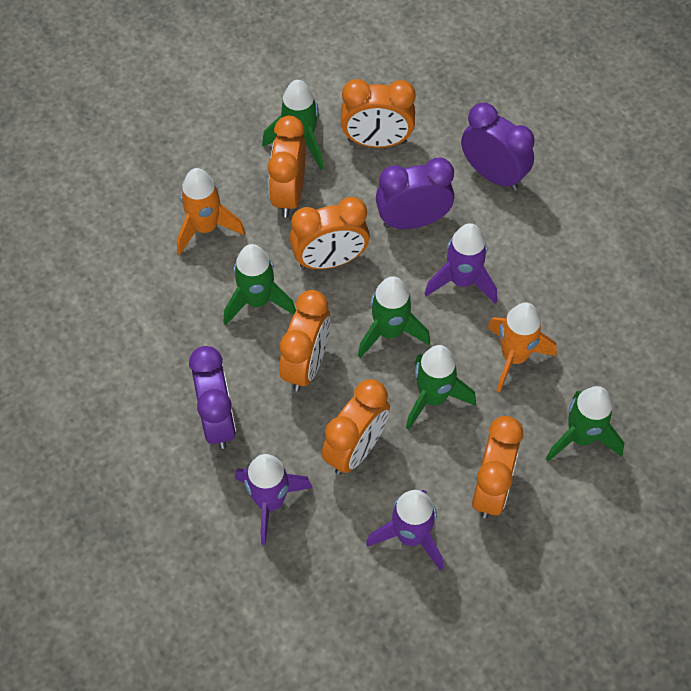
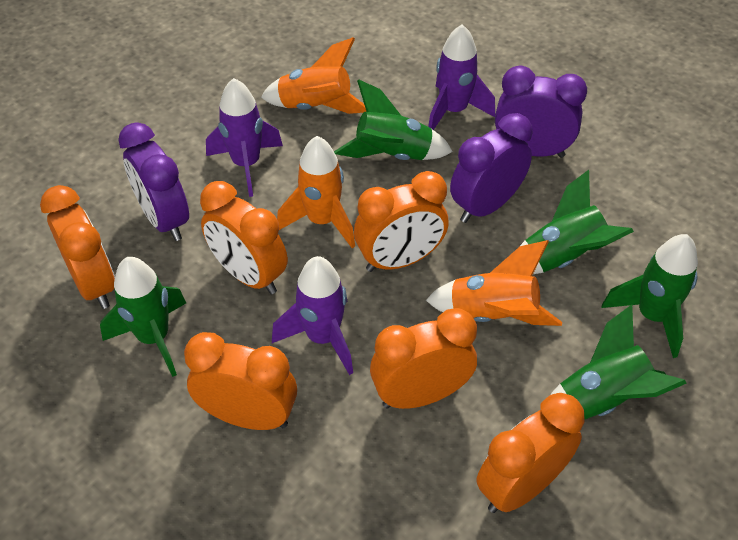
orange rocket: [177,168,245,255] [487,302,557,392] = 2 -> [261,37,366,114] [277,136,355,248] [426,240,562,326] = 3

